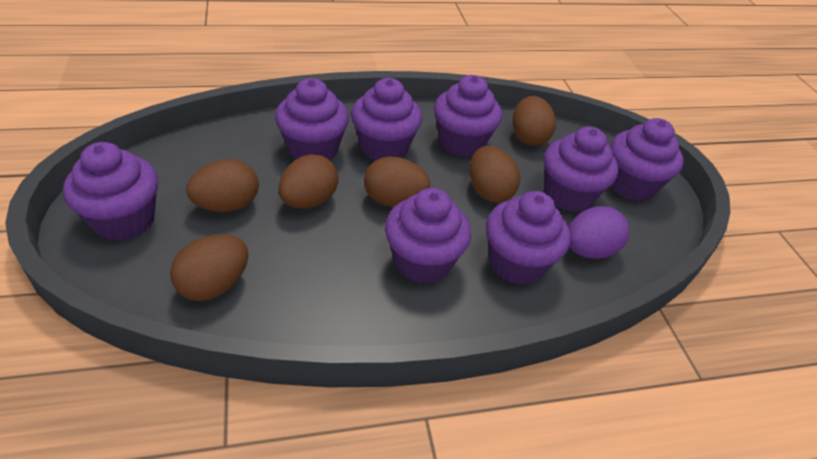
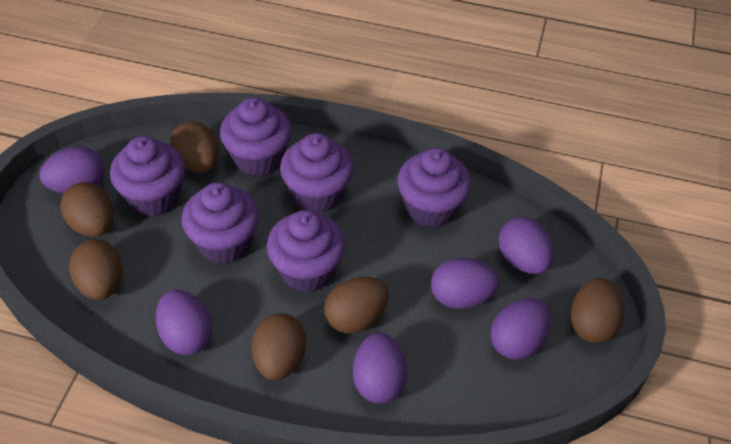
purple cupcake: [63,142,158,241] [275,78,349,160] [351,78,422,161] [385,188,471,284] [434,75,502,157] [486,191,571,285] [544,126,619,212] [611,118,684,201] = 8 -> [110,136,185,217] [181,182,259,264] [220,97,291,176] [267,210,345,292] [280,133,354,213] [397,148,471,227] = 6
purple egg: [569,206,630,259] = 1 -> [39,146,105,194] [156,289,212,355] [353,332,407,404] [431,258,499,309] [490,298,551,360] [498,217,554,274] = 6

